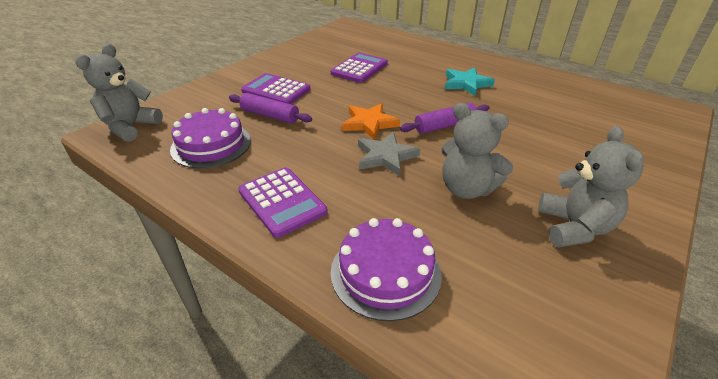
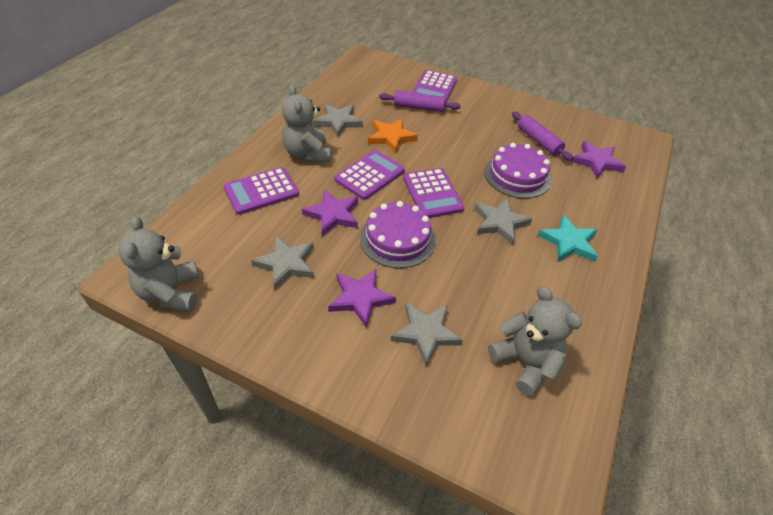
grey star: [358,132,420,176] = 1 -> [251,235,314,289] [314,104,363,137] [391,302,463,366] [474,198,532,245] = 4
purple calculator: [238,167,328,238] [241,73,311,104] [331,53,388,83] = 3 -> [223,167,299,215] [334,150,405,200] [403,168,464,218] [412,70,457,103] = 4
purple star: none = 0 -> [302,190,358,236] [328,269,396,328] [571,141,626,178] = 3

